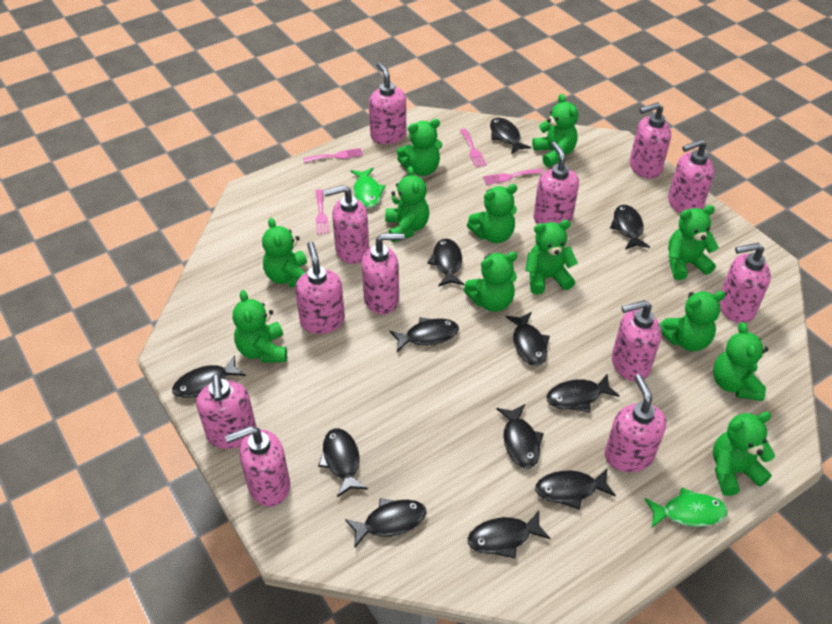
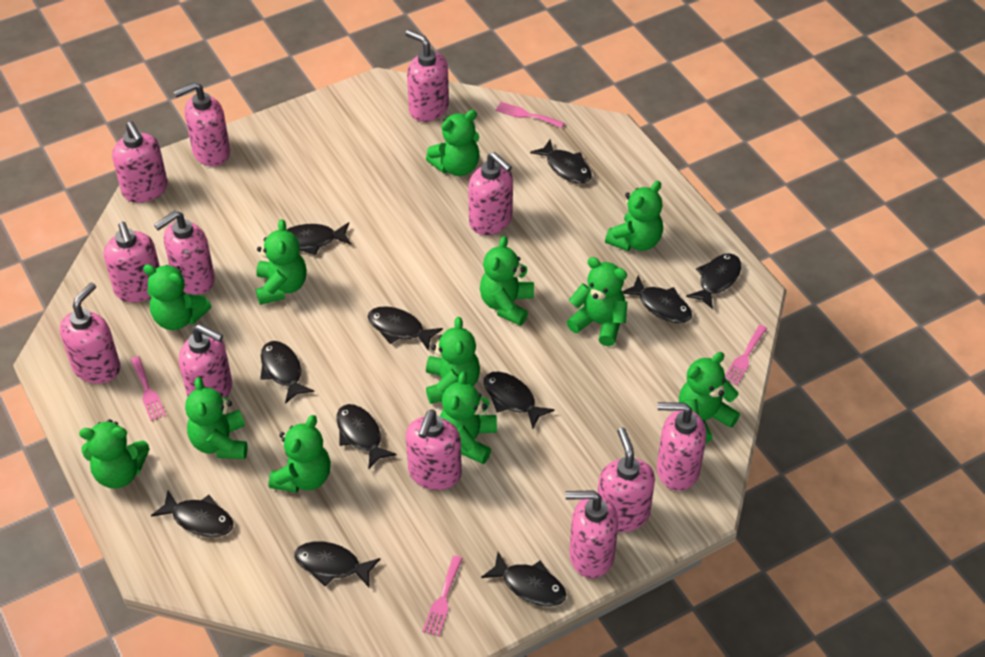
black fish: [172,355,246,398] [318,428,368,497] [345,498,427,548] [390,317,459,352] [427,238,464,287] [468,510,551,559] [490,118,531,154] [496,404,544,469] [505,312,550,366] [535,468,616,510] [546,373,620,413] [610,205,650,250] = 12 -> [151,490,234,537] [260,341,314,404] [286,222,351,255] [294,541,381,587] [337,404,397,470] [367,306,443,350] [481,552,567,606] [484,372,555,429] [530,140,592,184] [622,275,692,323] [686,253,741,310] = 11
green fish: [350,168,386,208] [645,487,727,528] = 2 -> none = 0

